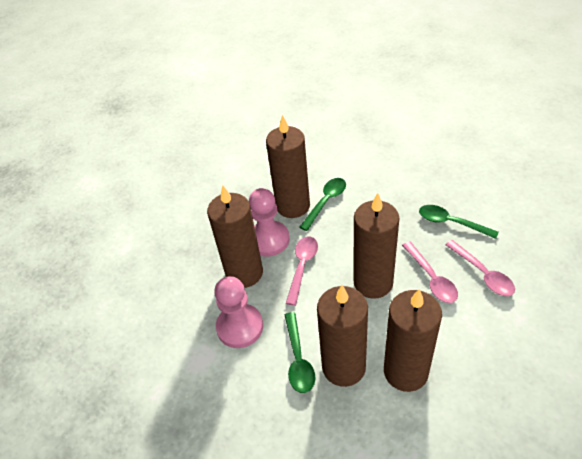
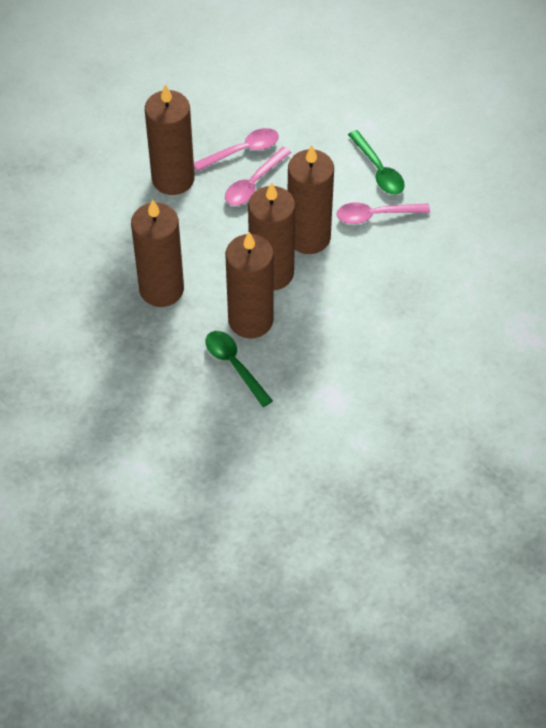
green spoon: [285,312,315,393] [299,178,346,231] [419,205,499,239] = 3 -> [206,331,273,407] [348,130,405,194] = 2
pink pawn: [214,276,263,348] [249,188,290,257] = 2 -> none = 0

